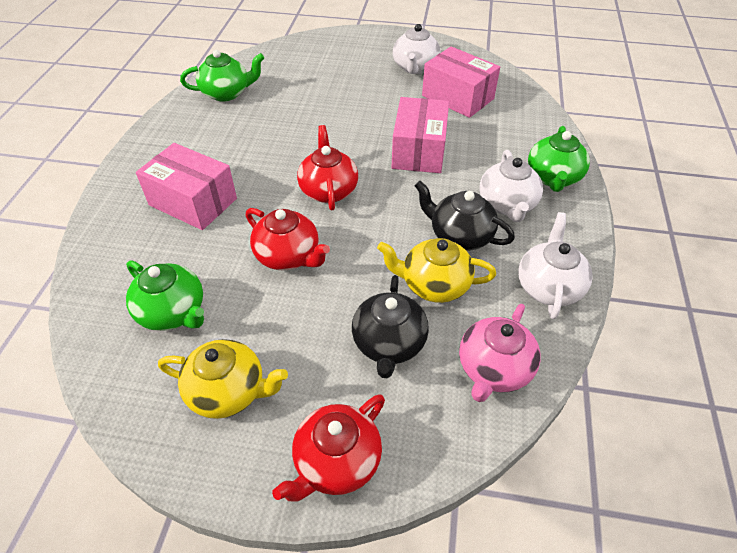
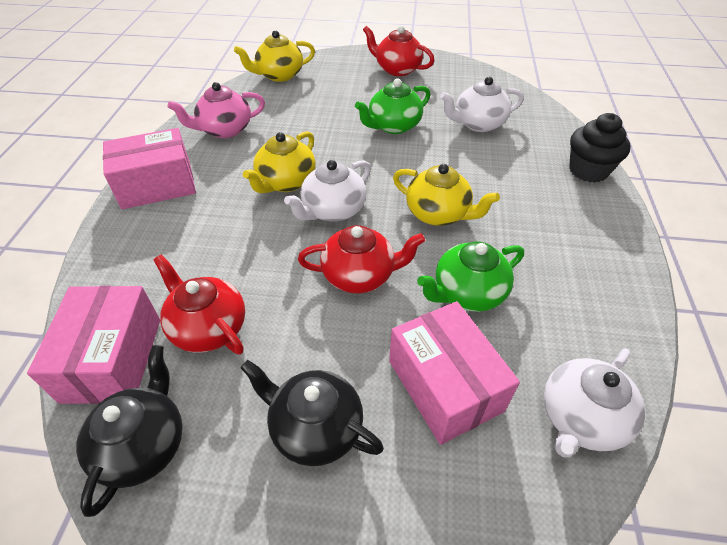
black cupcake: none = 0 -> [569,113,631,183] = 1
green teapot: [126,260,204,331] [180,50,264,102] [528,126,590,192] = 3 -> [355,78,431,134] [417,242,524,312] = 2
yellow teapot: [158,339,288,419] [377,238,496,303] = 2 -> [234,30,315,82] [243,131,316,193] [393,164,500,226] = 3

